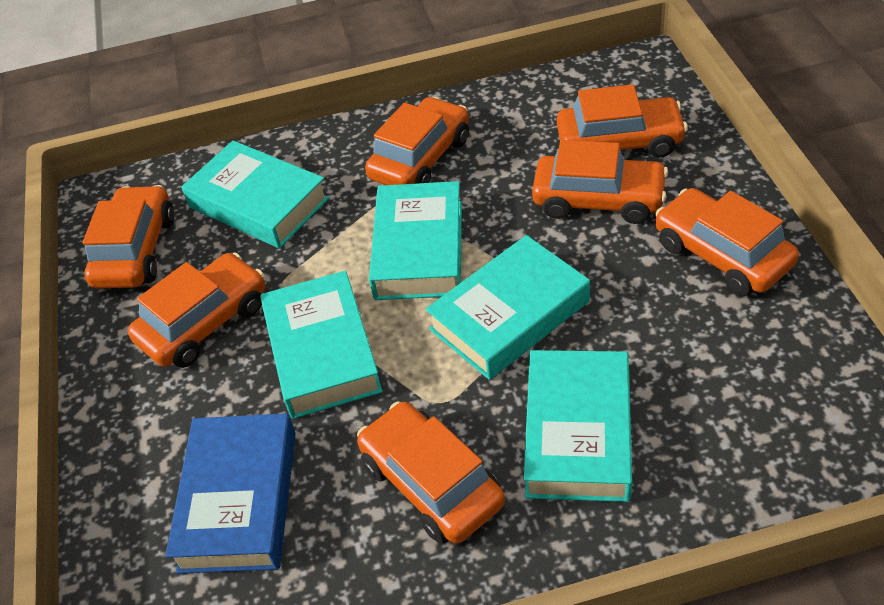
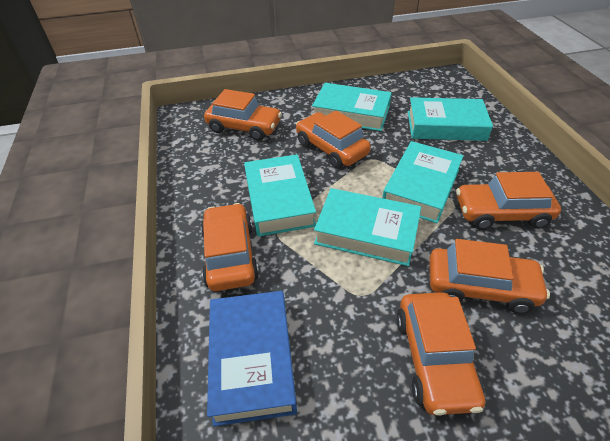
orange car: [82,185,174,288] [128,253,265,368] [357,401,505,544] [365,97,469,185] [532,140,668,224] [557,84,688,158] [655,188,799,296] = 7 -> [201,203,259,291] [204,89,282,141] [296,111,371,168] [396,292,485,416] [429,239,550,314] [456,172,561,230] = 6

